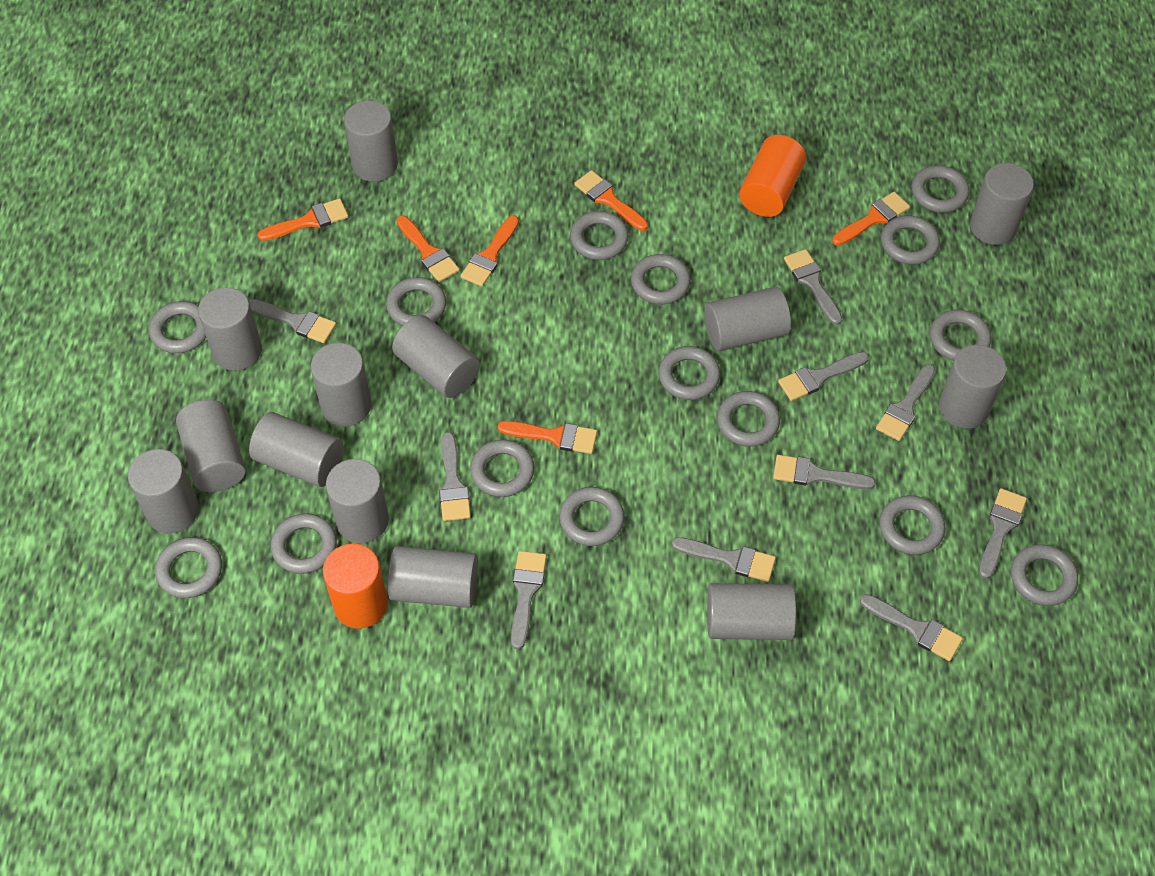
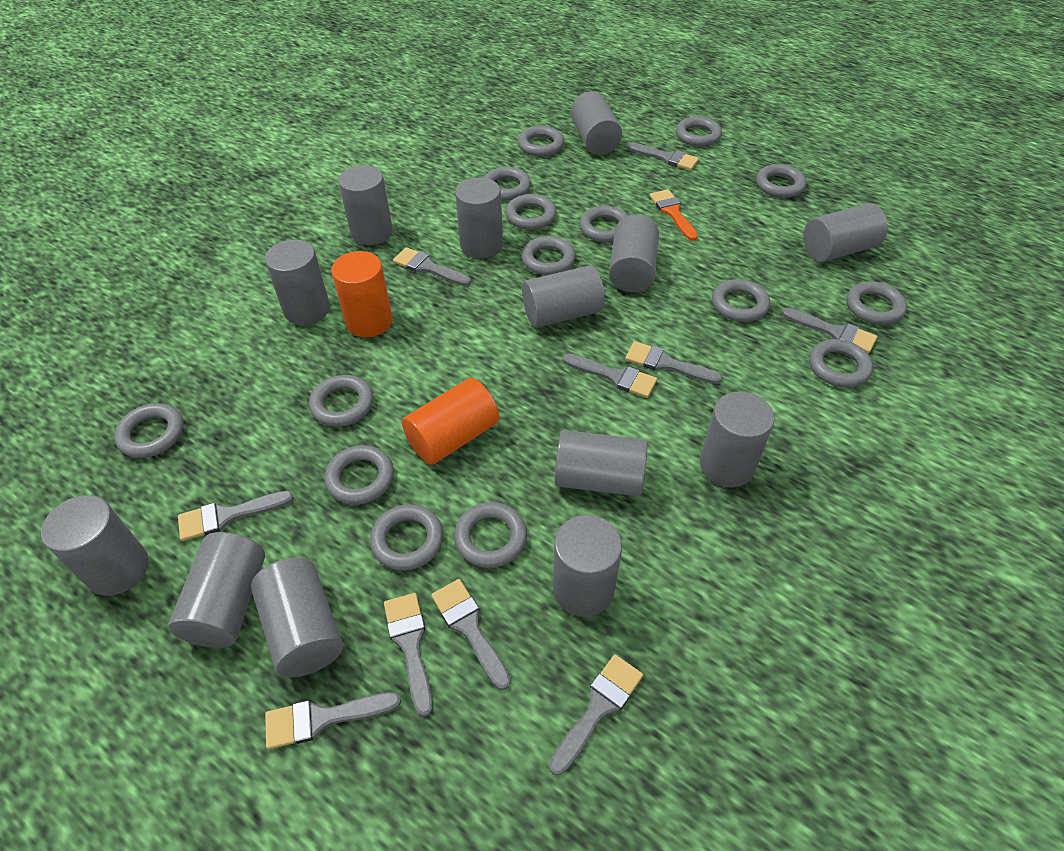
orange brush: [257,198,348,241] [397,215,459,282] [461,215,519,286] [498,421,597,454] [574,170,648,231] [832,192,910,246] = 6 -> [649,189,698,241] = 1

